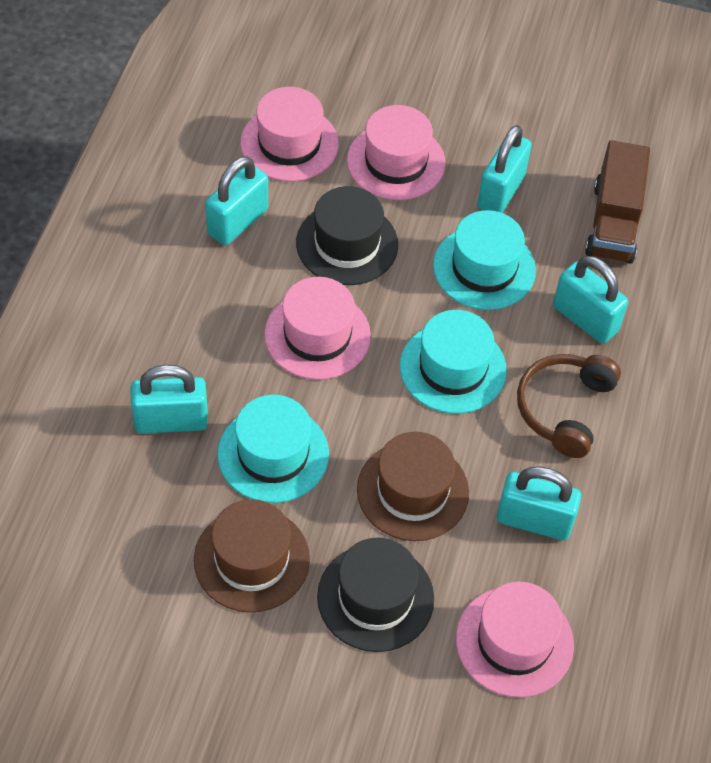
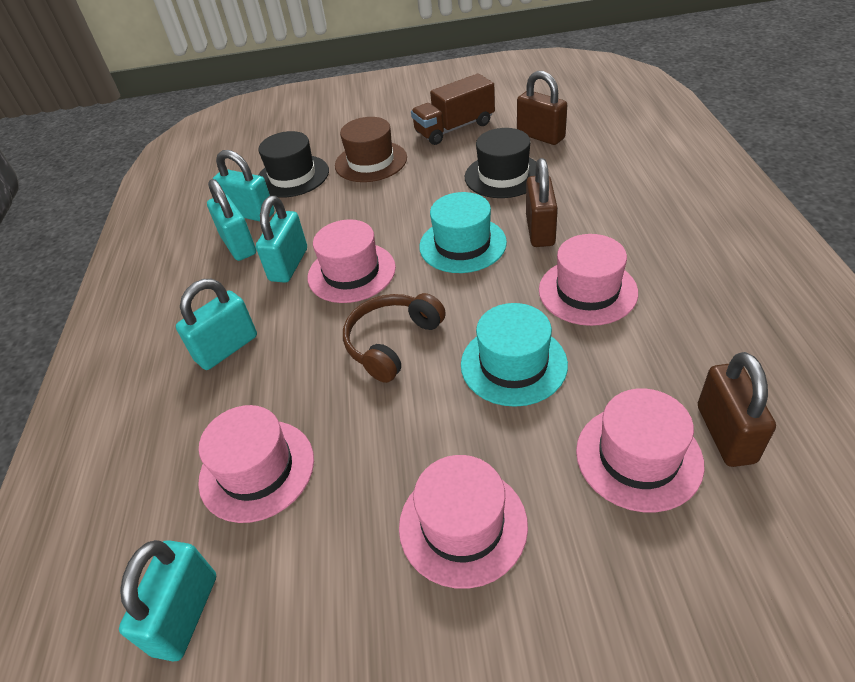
brown hat: [194,499,310,613] [357,432,469,541] = 2 -> [335,117,407,182] = 1
brown padlock: none = 0 -> [517,71,567,145] [526,158,558,247] [698,352,776,467] = 3
pink hat: [240,87,339,182] [264,277,371,380] [347,105,445,200] [456,582,574,697] = 4 -> [198,405,314,523] [308,219,396,303] [399,455,528,589] [539,234,638,326] [576,388,704,512] = 5
turquoise hat: [217,395,329,503] [400,310,507,414] [433,210,536,310] = 3 -> [419,192,507,273] [461,303,568,407] = 2

